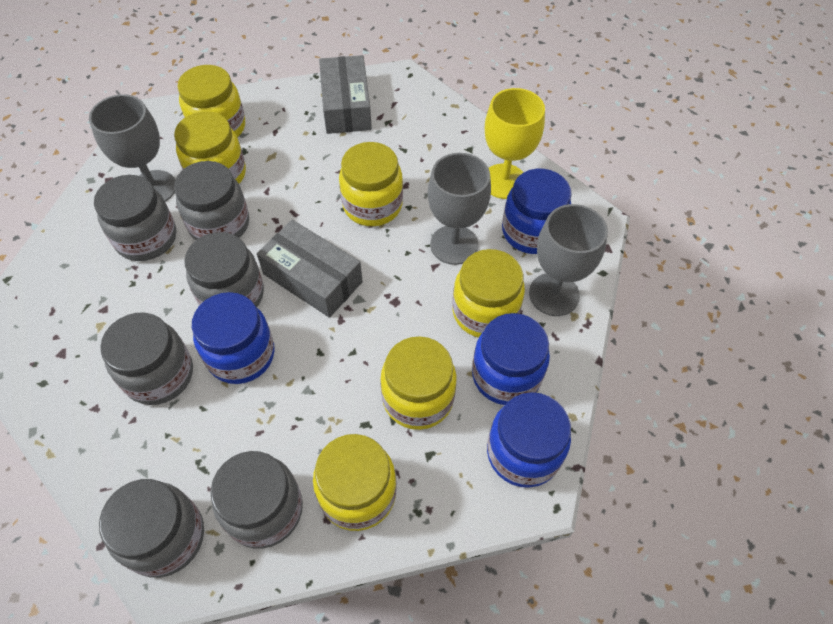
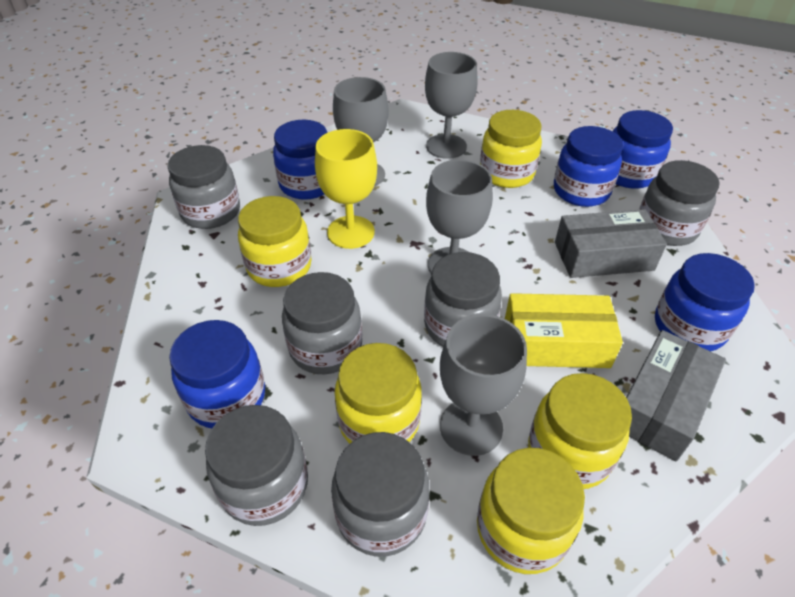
blue jar: [192,292,275,384] [472,313,550,405] [487,392,571,488] [502,169,572,254] = 4 -> [169,320,265,428] [273,120,328,200] [554,126,623,207] [613,110,673,189] [655,253,755,351] = 5
grey goblet: [89,94,175,202] [428,153,491,265] [529,204,608,316] = 3 -> [333,77,389,186] [425,52,478,159] [426,160,493,275] [440,314,527,456] = 4
yellow box: none = 0 -> [505,293,623,368] = 1
yellow jar: [174,111,246,184] [177,65,245,137] [313,434,397,531] [339,142,403,226] [380,336,457,430] [452,249,525,338] = 6 -> [238,196,312,287] [335,343,422,444] [477,448,585,574] [480,110,542,188] [528,373,632,489] = 5

